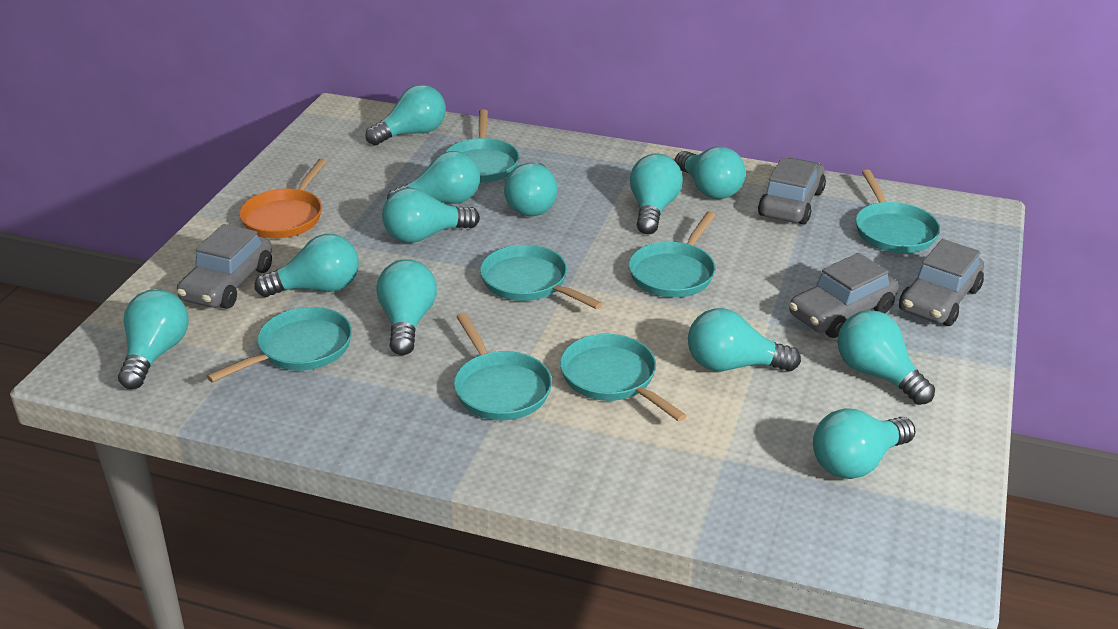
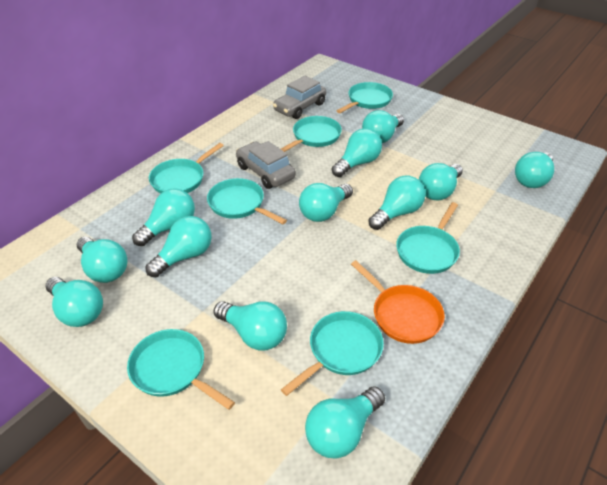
grey car: [177,224,272,309] [758,157,826,225] [789,253,899,338] [899,239,984,326] = 4 -> [236,141,296,189] [273,76,326,119] = 2

